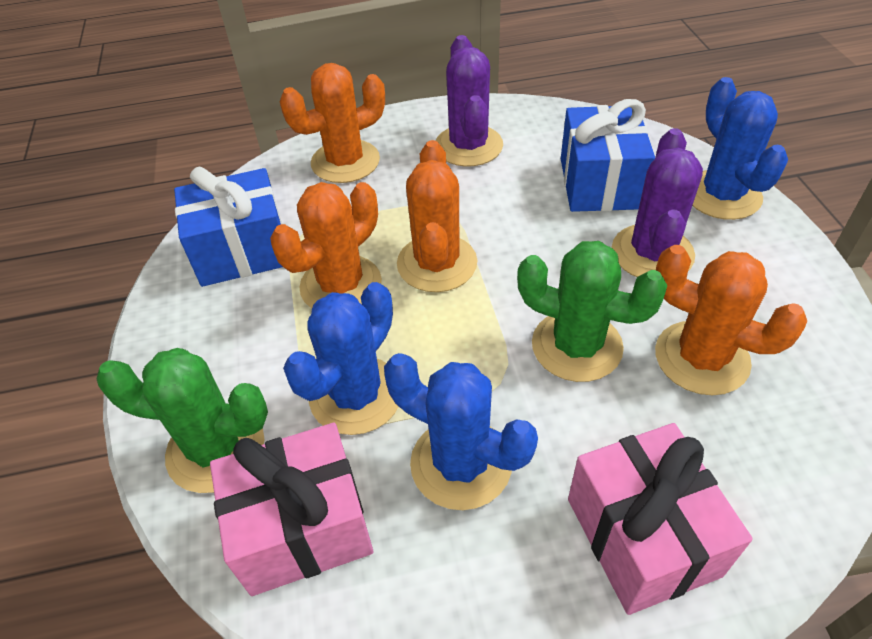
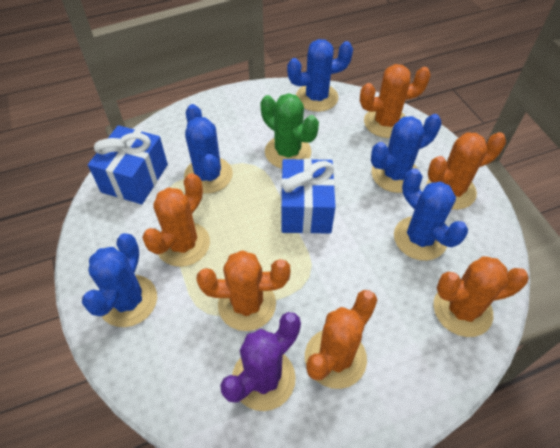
blue cactus: [283,282,399,435] [384,353,538,510] [692,77,788,220] = 3 -> [82,233,157,327] [184,104,233,194] [287,39,353,112] [371,114,441,193] [394,168,468,261] = 5
green cactus: [97,348,268,493] [517,241,668,382] = 2 -> [260,93,319,168] = 1
orange cactus: [270,182,382,309] [279,63,385,183] [397,140,477,292] [655,245,807,395] = 4 -> [142,173,210,267] [196,250,290,331] [305,290,377,389] [360,64,431,138] [426,132,506,210] [434,256,529,337] = 6
pink gift: [210,423,373,596] [568,423,753,615] = 2 -> none = 0
purple cactus: [436,35,503,167] [612,128,703,277] = 2 -> [220,312,301,411] = 1

